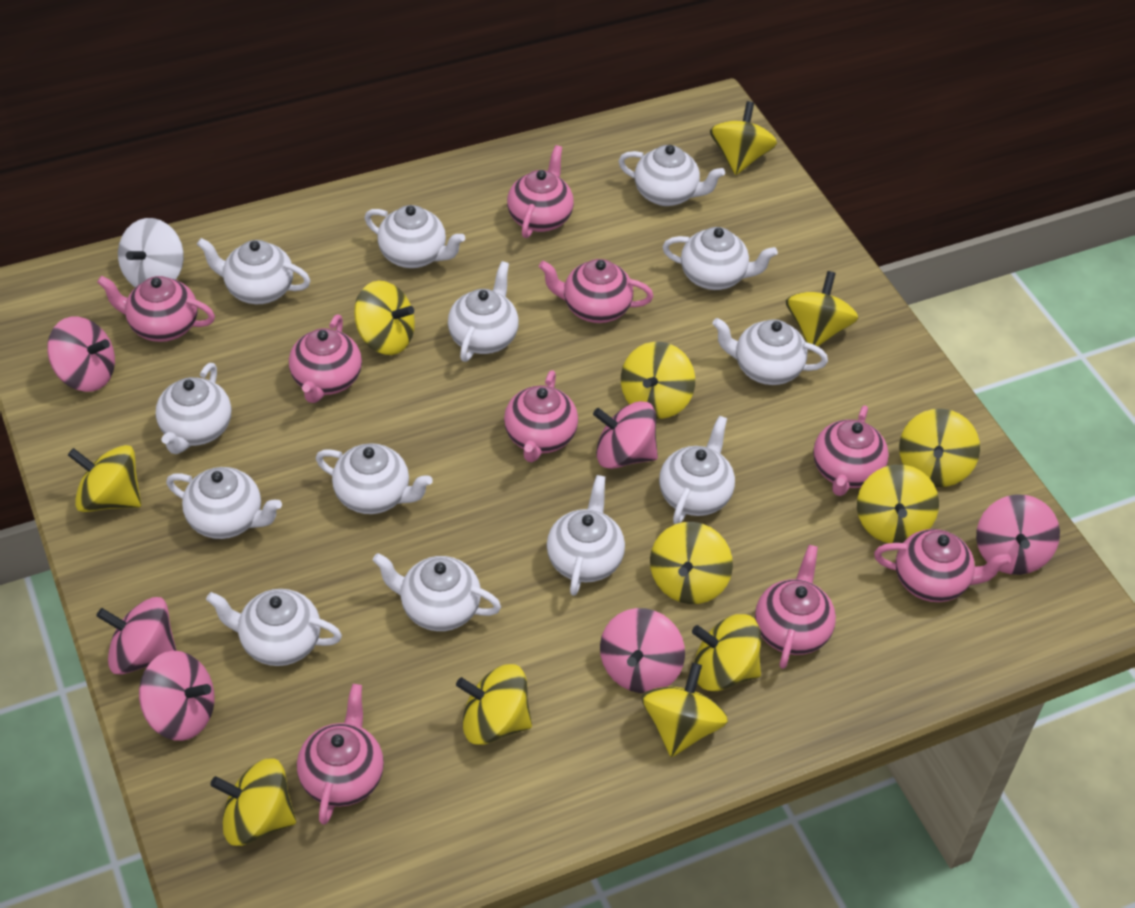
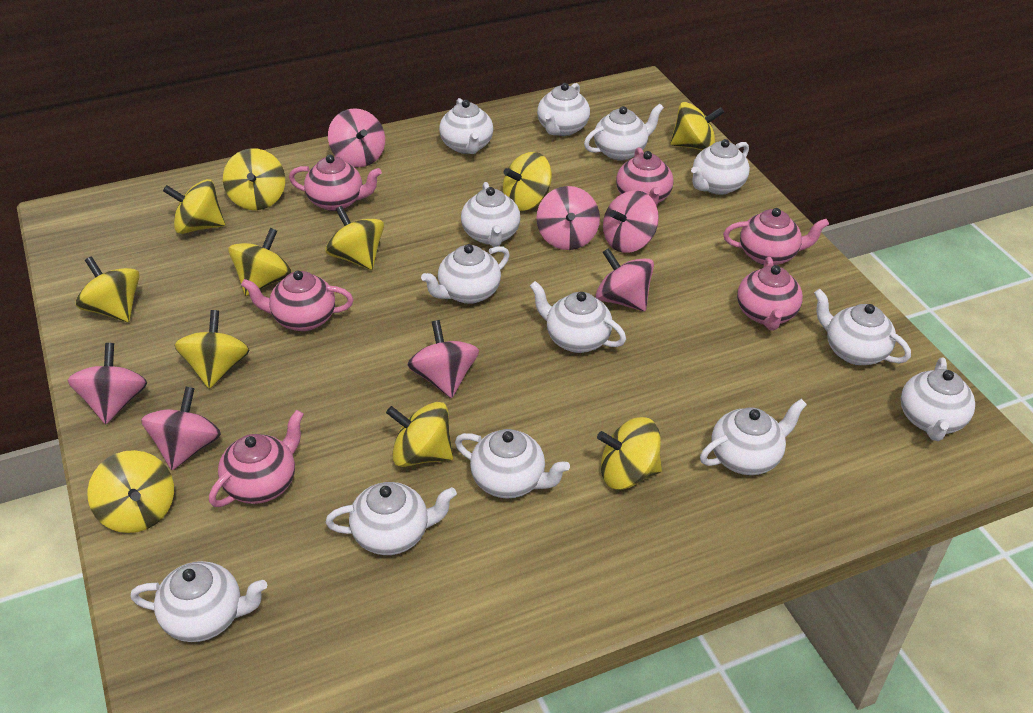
pink spinning top: [47,317,115,392] [96,597,177,675] [139,651,215,741] [593,401,658,469] [600,608,685,693] [976,495,1060,575] = 6 -> [68,343,147,424] [141,387,221,470] [328,108,385,167] [407,320,479,398] [536,186,600,250] [596,248,654,311] [603,190,659,253] = 7
pink teapot: [97,276,215,342] [289,315,362,403] [297,684,384,825] [504,370,578,462] [507,145,574,238] [539,259,653,323] [755,545,836,669] [813,405,889,496] [874,529,1011,602] = 9 -> [209,410,304,507] [241,271,354,331] [289,155,382,211] [616,147,674,206] [723,208,829,265] [737,257,803,330] = 6
white spinning top: [118,218,184,287] = 1 -> none = 0
yellow spinning top: [68,445,141,512] [210,758,296,846] [354,281,415,355] [456,664,532,745] [621,342,695,419] [642,663,728,757] [650,522,733,604] [692,614,761,691] [710,101,777,175] [786,271,858,347] [857,465,939,543] [899,409,980,487] = 12 -> [76,256,140,322] [87,450,174,533] [163,179,225,234] [174,310,249,389] [223,148,285,210] [228,228,292,296] [325,206,384,270] [386,402,453,467] [503,152,552,211] [597,417,662,489] [670,102,724,150] = 11

